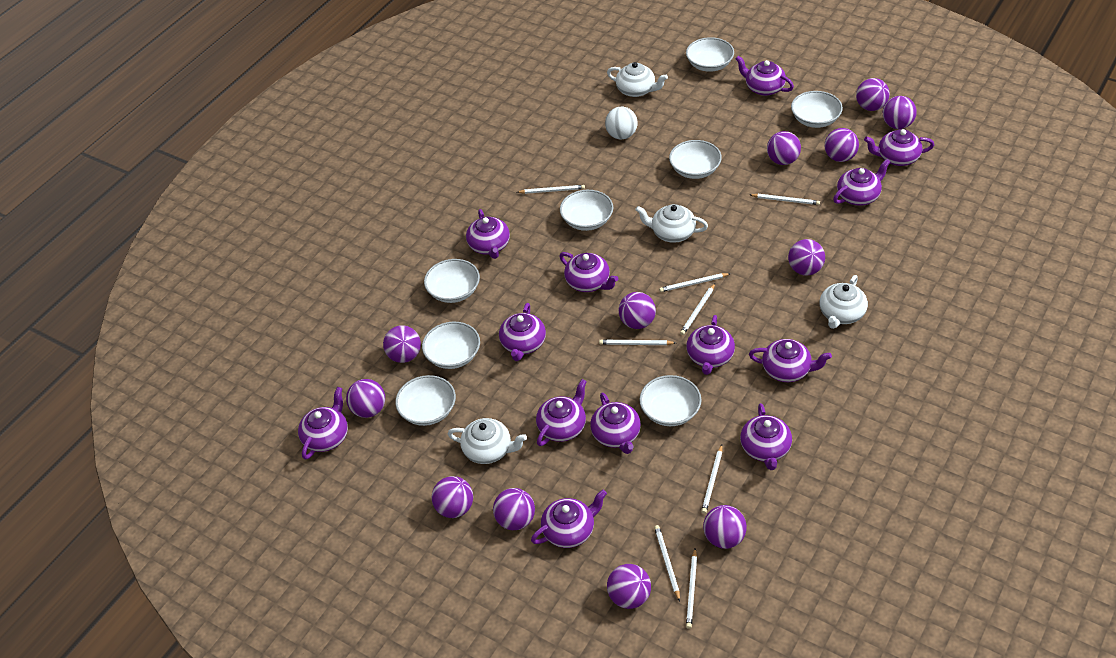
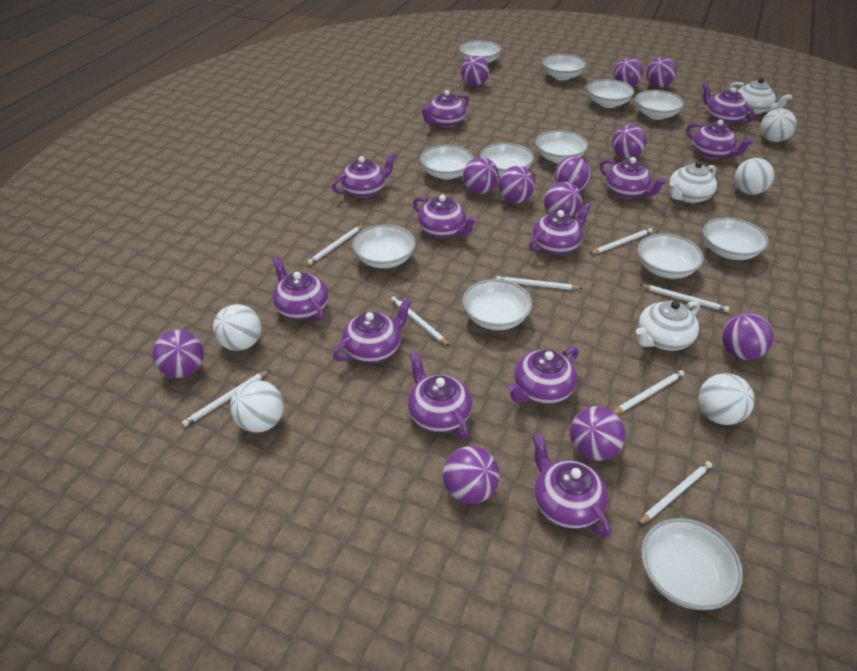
purple teapot: [298,387,348,460] [466,209,510,259] [499,303,546,361] [531,490,607,548] [536,379,587,446] [559,252,618,292] [590,392,641,454] [686,315,735,375] [735,55,794,96] [740,403,792,470] [749,339,832,382] [833,159,891,206] [864,129,934,166] = 13 -> [272,257,328,322] [332,153,396,198] [333,299,412,363] [408,352,472,439] [413,195,477,238] [420,90,469,127] [507,347,579,404] [529,203,591,255] [532,434,611,538] [600,157,667,199] [686,120,753,159] [703,82,755,125] = 12
white ball: [605,107,637,139] = 1 -> [213,304,261,351] [230,380,284,433] [698,373,754,425] [735,158,774,195] [760,108,797,142] = 5
white bowl: [395,375,456,426] [422,322,480,369] [424,259,480,303] [560,190,613,231] [639,375,702,426] [669,140,722,179] [686,37,734,72] [791,91,843,128] = 8 -> [352,225,416,268] [420,145,474,180] [459,40,501,63] [462,279,532,330] [480,143,534,176] [536,130,588,164] [542,54,586,80] [587,79,634,108] [635,90,684,120] [638,234,704,279] [641,518,743,610] [703,217,768,260] = 12
white teapot: [448,418,527,464] [607,62,668,97] [635,204,708,243] [820,275,868,329] = 4 -> [636,300,700,351] [669,161,717,203] [728,78,792,115] = 3

